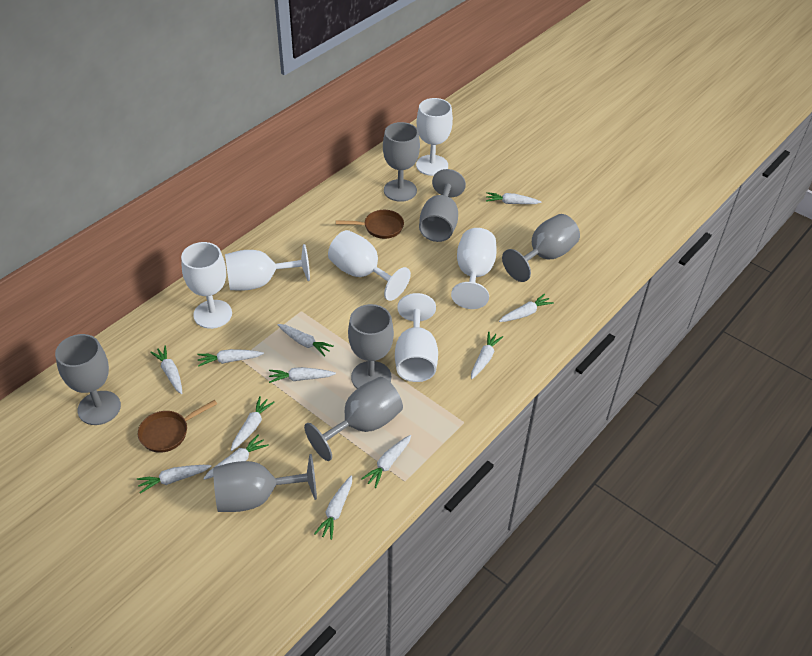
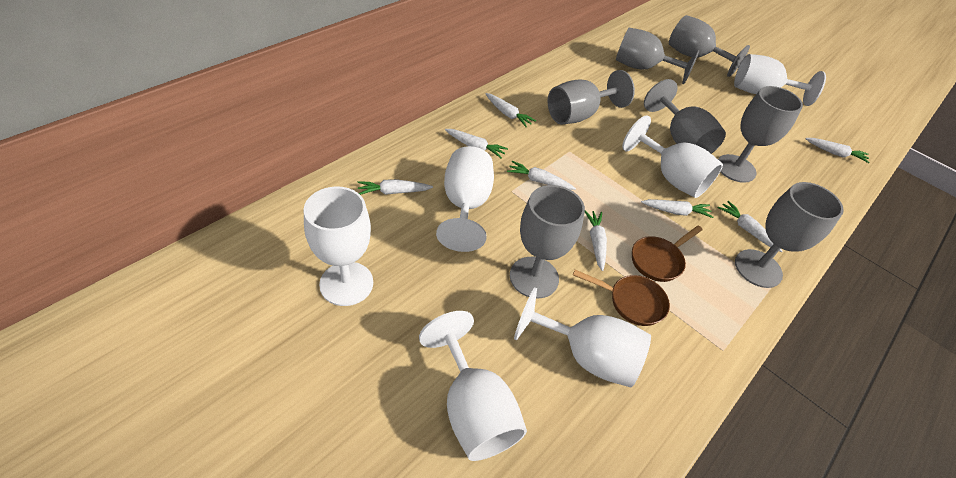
white carrot: [137,465,211,493] [150,346,182,394] [197,349,264,367] [203,434,269,480] [231,396,274,451] [269,367,336,383] [278,324,334,357] [314,476,352,540] [361,435,411,488] [471,332,503,379] [486,192,541,204] [499,294,554,322] = 12 -> [358,179,433,195] [445,129,508,159] [485,93,536,127] [507,161,576,190] [585,211,607,271] [641,199,713,218] [718,201,782,252] [805,138,870,163] = 8

